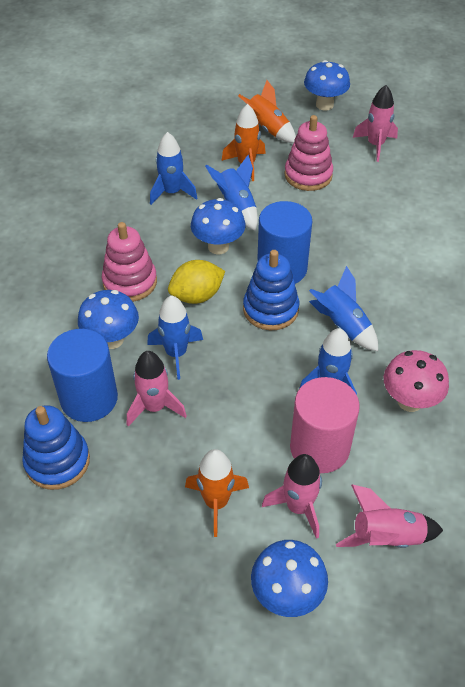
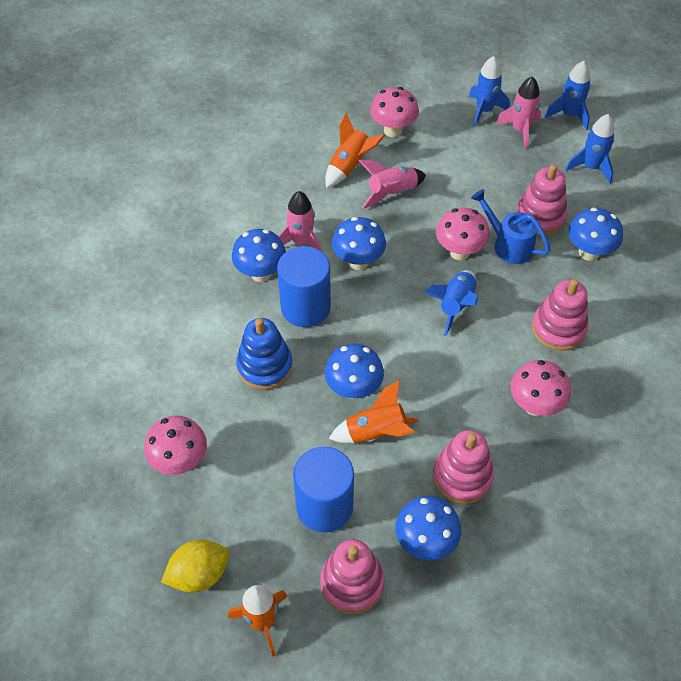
blue mushroom: [78,290,139,349] [191,198,245,255] [251,540,328,617] [304,60,350,110] = 4 -> [232,229,286,282] [325,344,384,399] [332,217,386,270] [396,496,461,560] [569,208,623,261] = 5
blue rocket: [147,295,203,380] [150,132,197,205] [205,155,258,231] [299,328,357,395] [309,266,378,351] = 5 -> [424,270,478,336] [469,56,510,127] [545,61,590,130] [565,114,614,183] = 4
blue stacking toy: [22,405,90,490] [243,250,299,330] = 2 -> [236,318,293,390] = 1
blue watering can: none = 0 -> [471,189,550,264] = 1
pink cylinder: [290,377,360,473] = 1 -> none = 0
pink mushroom: [384,350,449,412] = 1 -> [144,416,207,475] [370,87,419,137] [436,207,490,260] [511,360,571,416] = 4
pink rocket: [127,351,187,427] [262,454,322,539] [336,484,443,548] [353,85,398,162] = 4 -> [278,191,322,252] [359,160,426,208] [496,76,541,149] = 3
pink stacking toy: [102,222,157,302] [285,115,333,191] = 2 -> [320,539,385,614] [433,430,494,504] [516,164,567,236] [532,279,588,351] = 4

